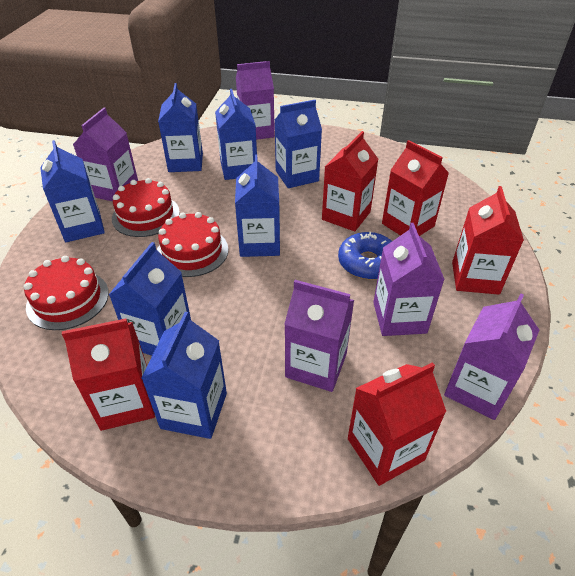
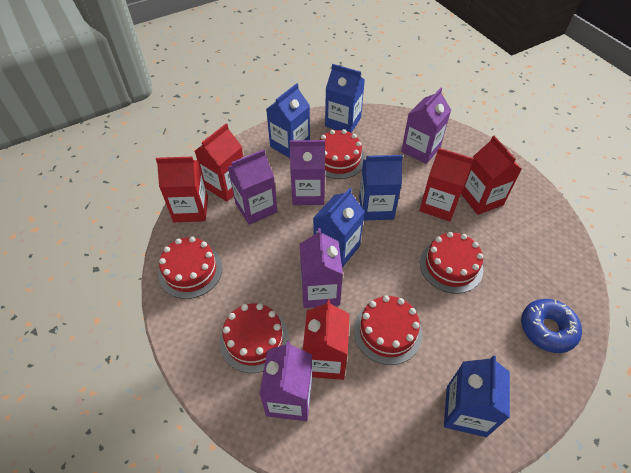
blue carton: [40,140,105,242] [109,242,191,356] [141,312,227,439] [158,83,203,172] [215,89,257,180] [235,155,280,257] [275,100,322,188] = 7 -> [266,83,310,158] [313,188,365,268] [325,64,365,133] [359,155,403,221] [444,355,510,437] = 5
red cake: [24,256,109,330] [112,178,180,237] [157,212,229,277] = 3 -> [159,237,222,299] [220,303,289,373] [319,129,365,179] [354,295,422,365] [420,232,483,294] = 5

